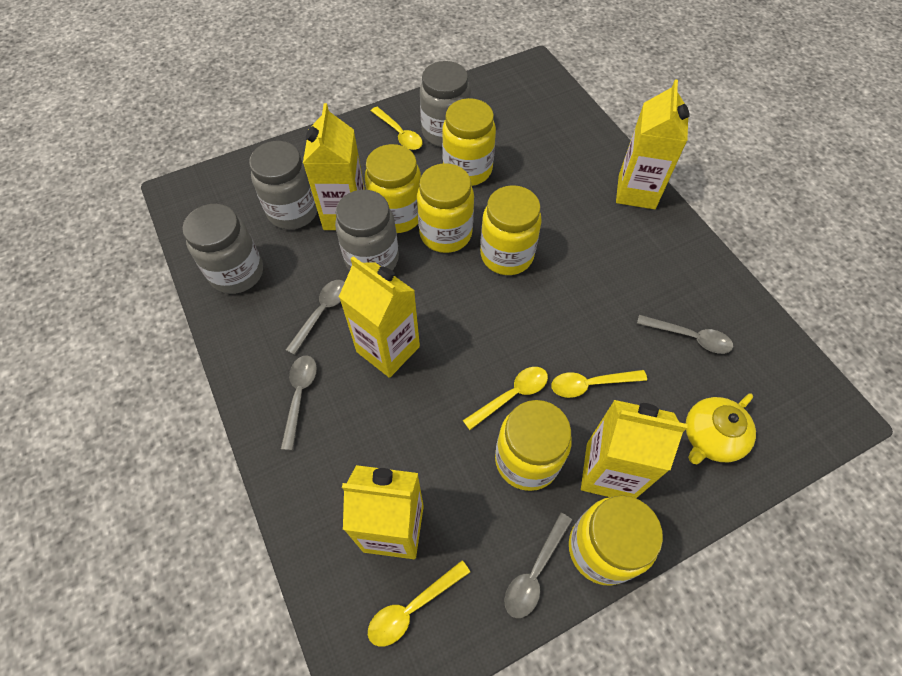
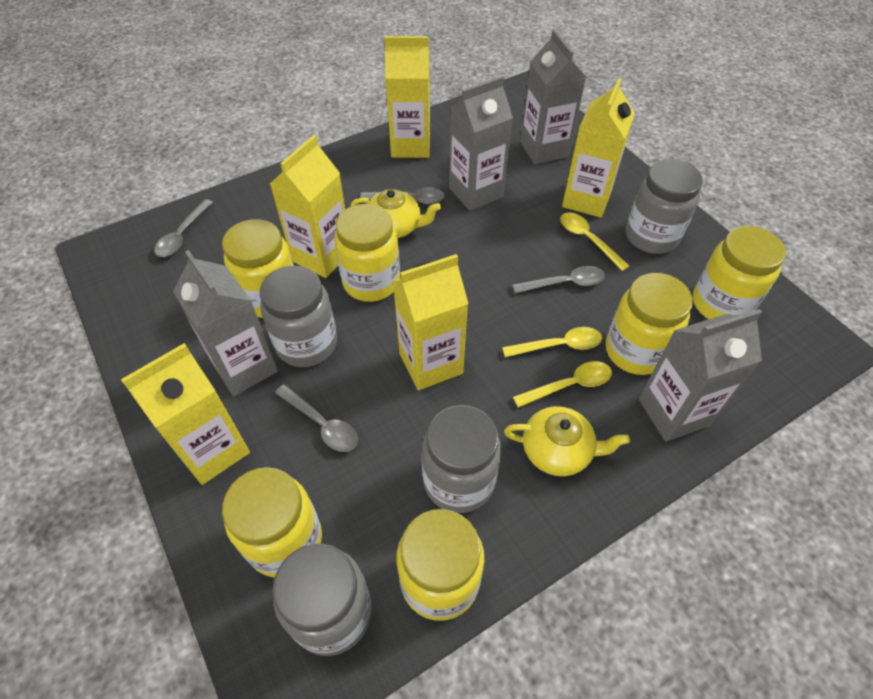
grey carton: none = 0 -> [173,250,278,396] [449,76,513,211] [520,29,586,164] [639,309,762,442] = 4
yellow spoon: [368,560,470,646] [371,107,422,150] [463,367,548,430] [551,370,647,398] = 4 -> [502,327,602,357] [513,361,612,408] [560,212,630,271] = 3
yellow teapot: [686,393,756,464] = 1 -> [350,189,441,238] [504,406,630,476] = 2

